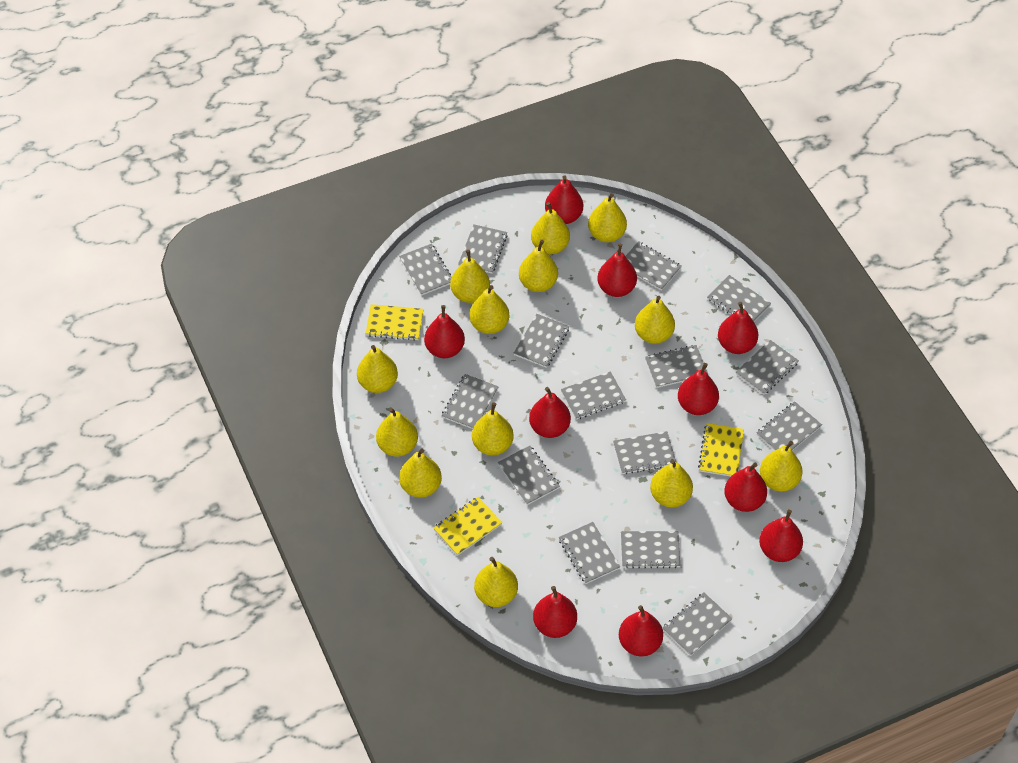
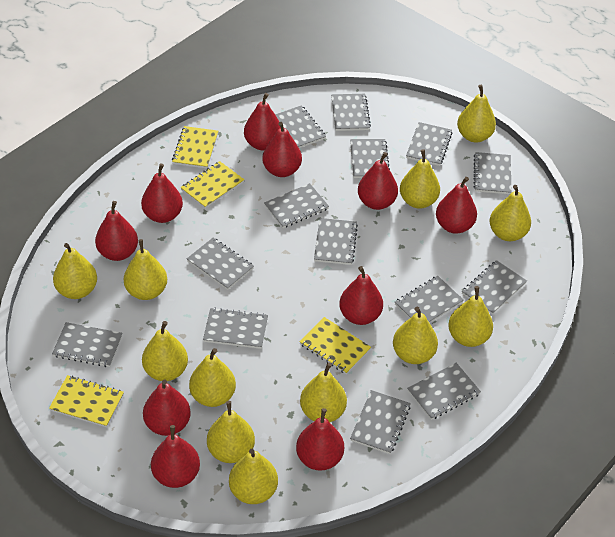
grey notebook: [399,244,452,296] [442,374,499,429] [458,224,508,274] [498,446,560,505] [514,314,570,368] [558,522,620,584] [561,371,626,420] [613,431,676,474] [621,531,680,568] [625,241,682,291] [645,345,708,388] [663,592,732,656] [707,275,771,321] [736,340,799,395] [757,401,822,451] = 15 -> [52,322,123,367] [187,238,254,290] [203,308,268,349] [264,183,329,228] [275,105,326,148] [314,218,358,265] [331,94,371,131] [350,139,390,178] [350,390,411,454] [395,276,463,323] [406,122,453,166] [407,363,481,420] [462,260,527,314] [474,152,511,194] = 14
yellow notebook: [365,304,424,341] [433,497,502,556] [698,423,744,476] = 3 -> [49,375,124,427] [172,126,218,169] [180,161,244,209] [299,317,371,374] = 4
yellow pear: [357,345,398,393] [376,407,418,457] [399,449,442,498] [450,250,490,303] [469,285,509,334] [472,402,514,455] [474,557,518,607] [519,240,558,292] [531,202,570,254] [588,193,627,242] [635,296,675,344] [650,459,693,507] [760,441,803,491] = 13 -> [53,243,97,299] [124,239,167,300] [142,321,188,381] [189,348,236,407] [207,401,255,463] [229,449,278,504] [300,362,347,422] [393,307,438,364] [400,149,440,209] [448,286,493,347] [457,85,496,142] [490,185,531,241] = 12

